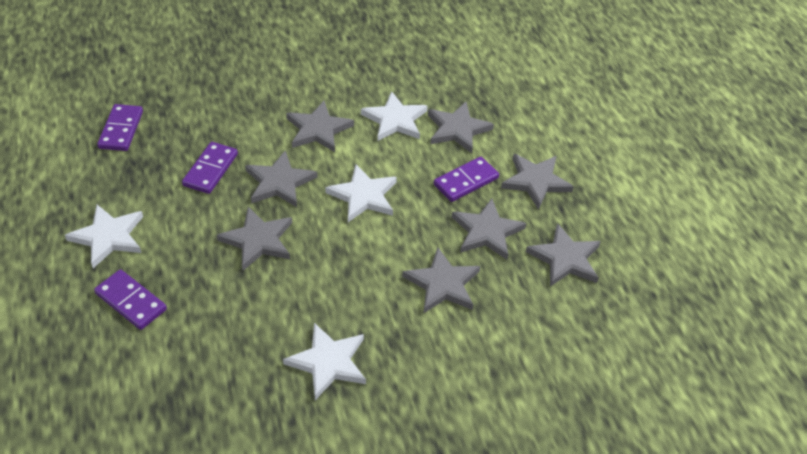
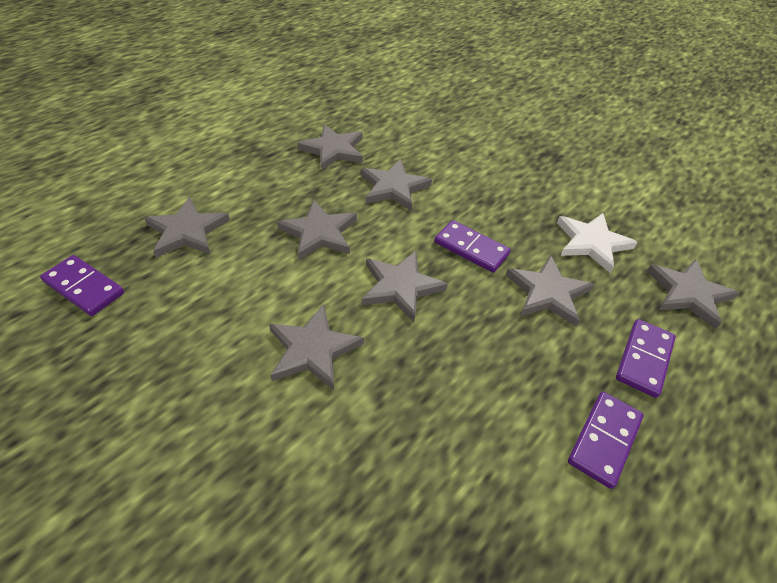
white star: [65,205,143,268] [283,323,366,400] [325,164,397,222] [361,91,428,141] = 4 -> [557,213,638,273] = 1

